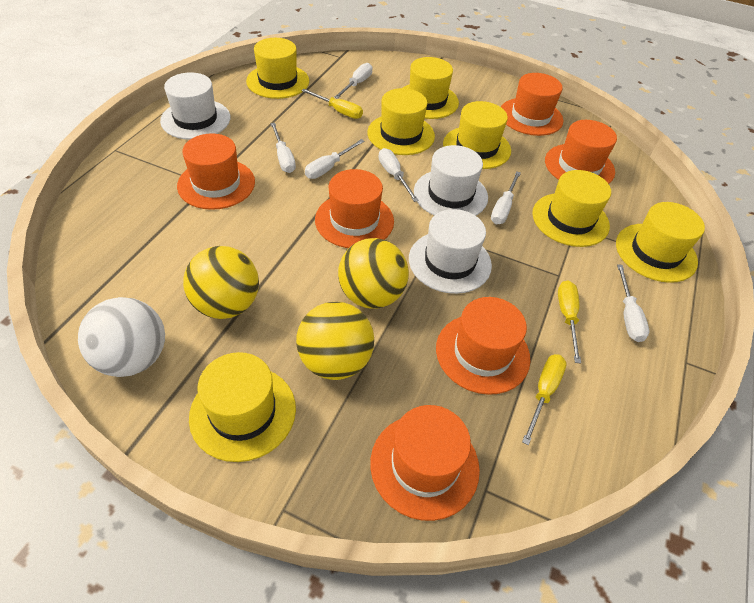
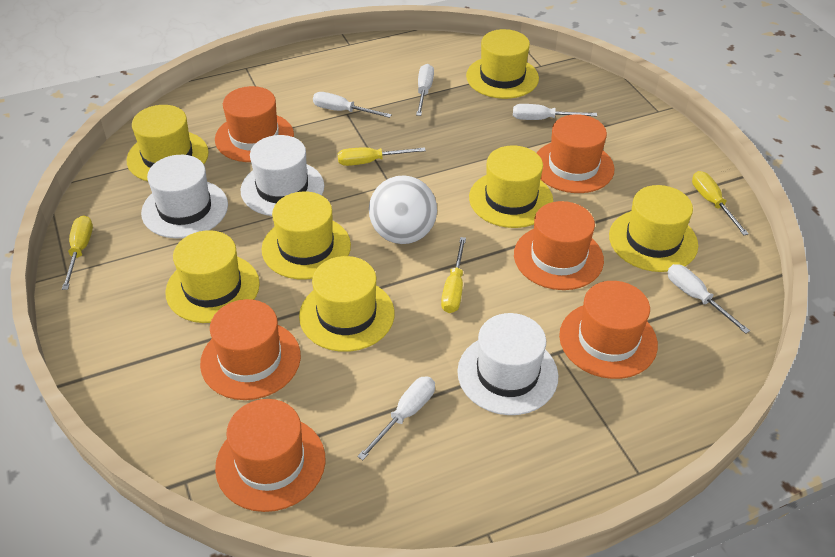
white screwdriver: [270,123,296,173] [305,139,365,179] [334,63,373,99] [378,148,419,202] [491,171,521,224] [617,264,649,342] = 6 -> [313,92,392,118] [357,376,435,460] [416,64,434,116] [513,104,597,120] [667,264,750,334] = 5
yellow ball: [183,246,259,319] [296,302,374,380] [338,238,409,309] = 3 -> none = 0
yellow screwdriver: [301,89,363,119] [522,354,567,446] [558,280,581,364] = 3 -> [62,215,93,290] [338,147,426,166] [441,237,466,313] [692,171,749,235] = 4

